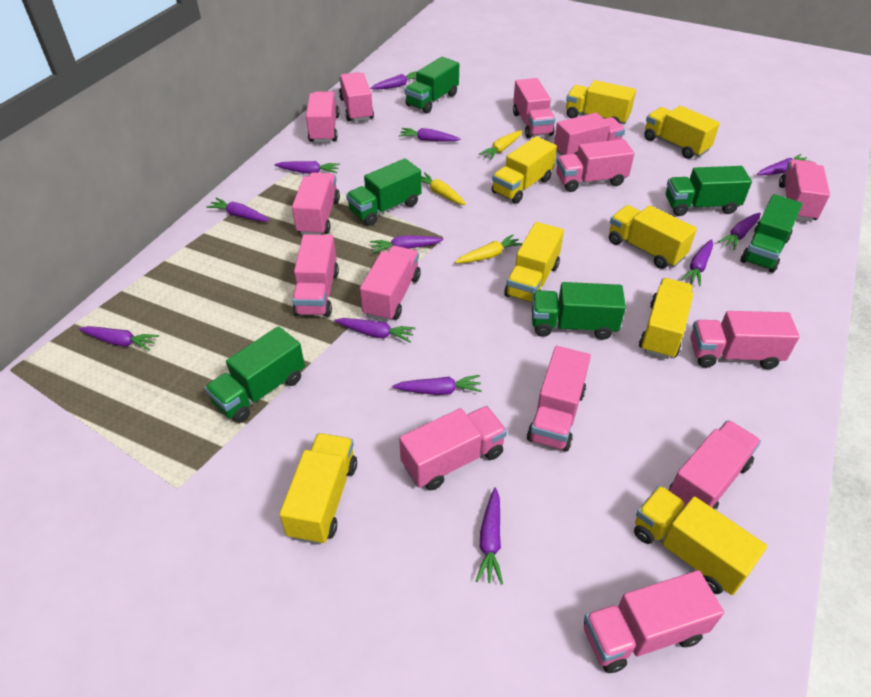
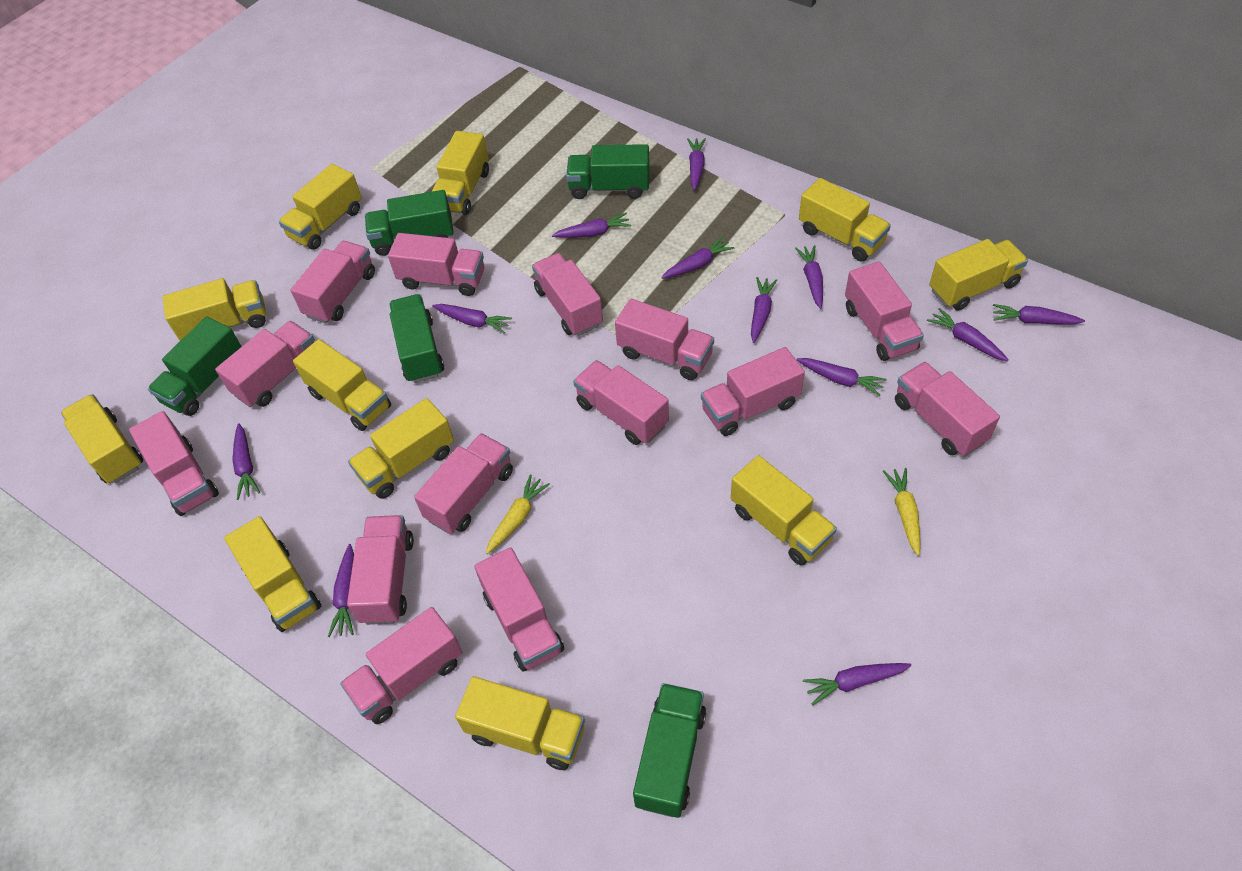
green truck: [205,326,305,423] [346,158,422,226] [405,57,459,113] [532,282,626,340] [666,166,752,216] [740,194,802,273] = 6 -> [148,317,242,416] [365,190,454,256] [389,294,444,383] [566,144,650,199] [633,683,706,818] = 5
yellow carrot: [421,172,466,205] [455,234,523,263] [479,130,522,160] = 3 -> [486,474,550,554] [883,468,920,556] = 2
yellow truck: [279,433,357,545] [492,136,557,204] [504,222,564,303] [566,80,636,125] [609,205,697,269] [634,486,767,595] [639,278,693,359] [644,106,720,159] = 8 -> [61,394,143,483] [162,278,266,341] [224,516,321,632] [279,164,362,250] [293,339,391,431] [348,398,454,499] [432,131,489,215] [455,676,585,770] [731,455,837,565] [799,178,891,261] [929,239,1028,311] = 11

